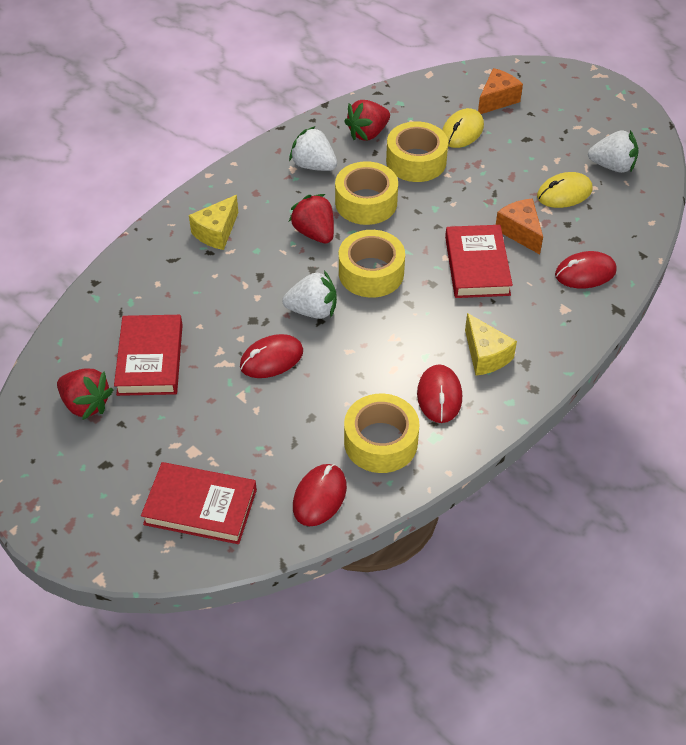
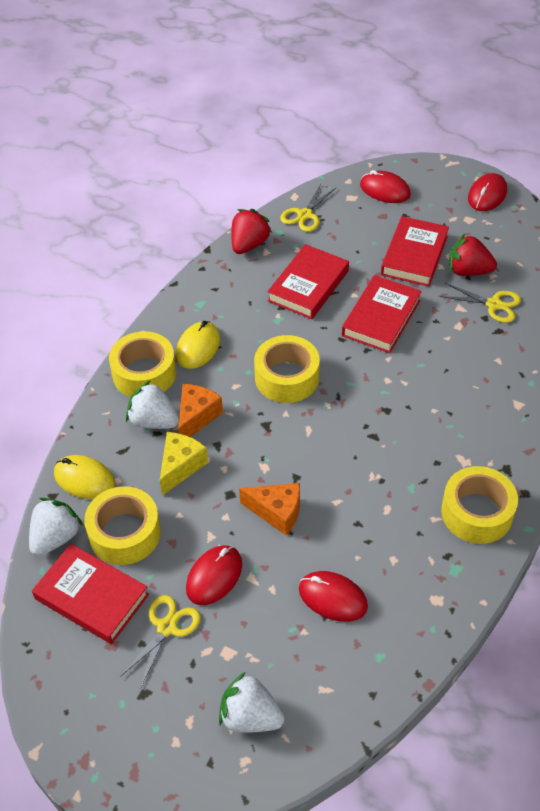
red book: [114,315,183,396] [141,462,257,544] [445,225,513,298] = 3 -> [32,544,149,644] [267,244,349,319] [342,275,422,353] [381,216,449,286] = 4
red strawberry: [57,368,113,420] [289,194,334,244] [344,100,390,141] = 3 -> [231,209,272,254] [449,234,497,276] = 2
yellow cheese: [189,195,238,250] [465,313,517,376] = 2 -> [160,432,208,495] = 1
yellow scissors: none = 0 -> [120,595,201,687] [280,184,336,232] [440,283,521,323] = 3

